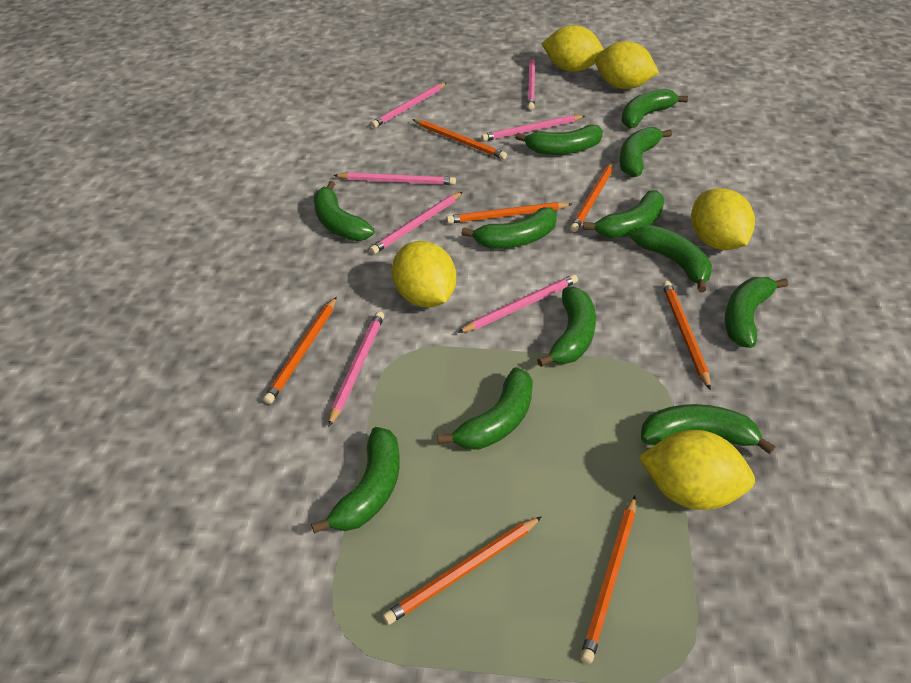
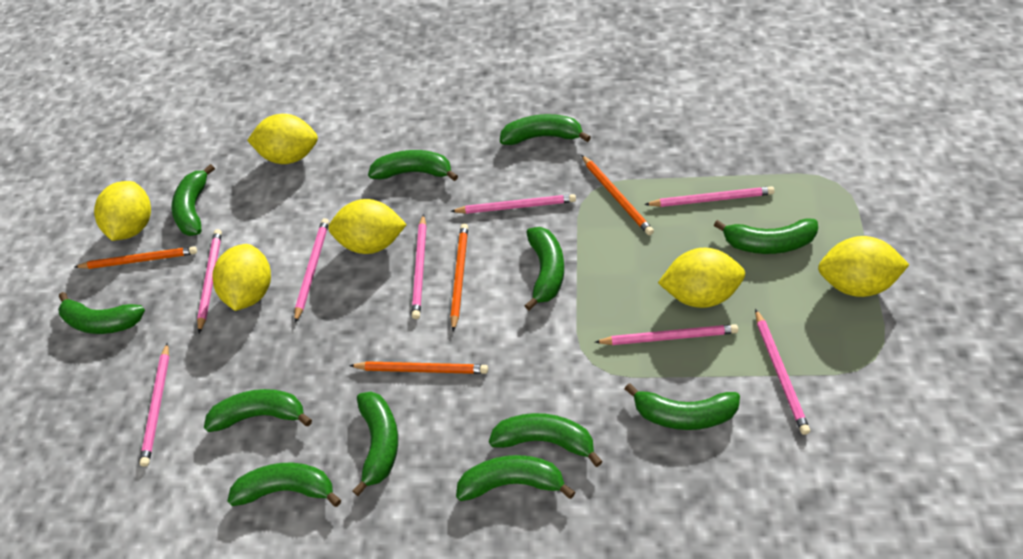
orange pencil: [263,297,337,404] [383,516,542,625] [412,119,507,160] [446,202,572,224] [570,162,614,232] [580,496,636,664] [662,281,711,390] = 7 -> [75,246,197,269] [349,361,488,374] [450,224,468,332] [581,155,654,235] = 4
pink pencil: [328,311,384,427] [333,172,456,185] [370,192,462,254] [371,83,447,128] [458,274,578,333] [481,115,585,141] [528,56,535,110] = 7 -> [140,342,169,467] [197,229,222,333] [294,218,329,323] [412,214,426,319] [450,194,576,214] [595,324,738,345] [644,186,775,207] [755,309,810,435] = 8
yellow lemon: [392,241,456,307] [542,25,604,72] [595,41,659,89] [639,430,755,510] [691,188,755,250] = 5 -> [94,181,151,241] [212,244,271,311] [247,114,318,164] [328,199,407,254] [658,248,745,308] [818,236,909,297] = 6

